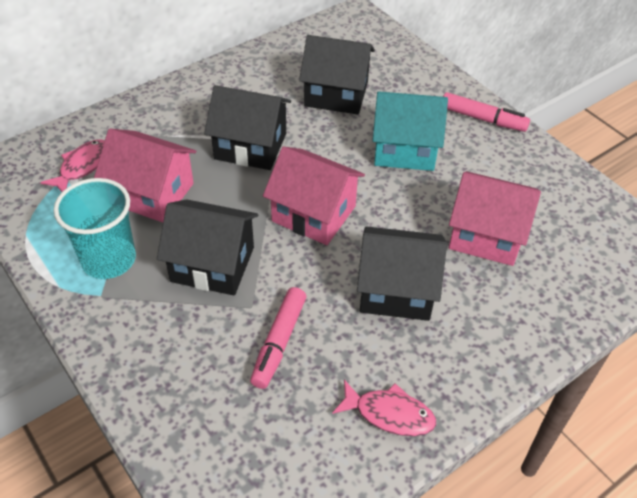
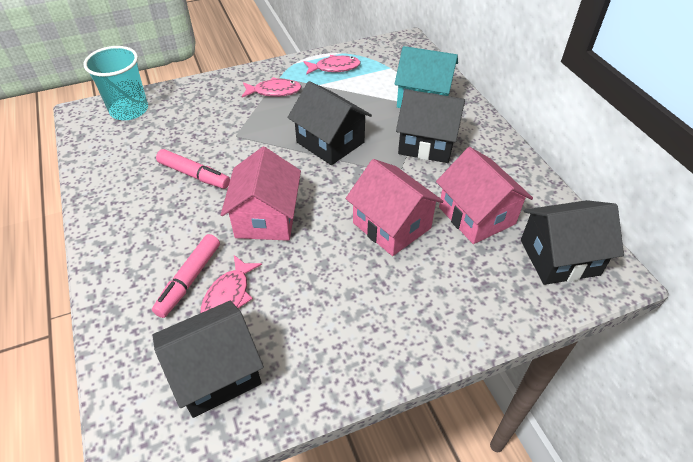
pink fish: [40,139,105,192] [332,380,436,436] = 2 -> [201,255,262,313] [242,77,302,97] [304,55,361,75] = 3

